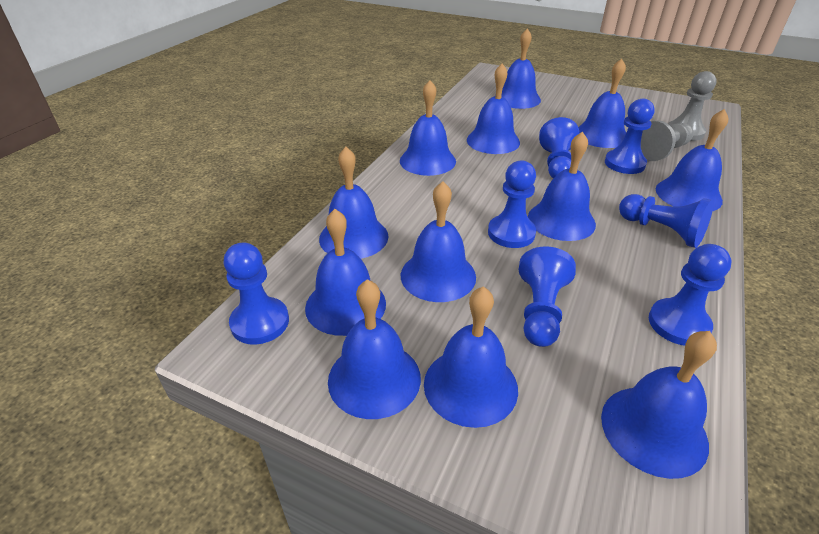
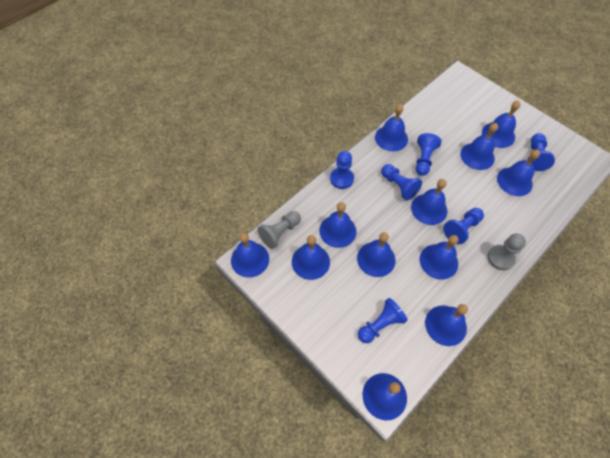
blue pawn: [224,243,289,345] [488,160,536,248] [519,247,576,347] [539,117,579,178] [605,99,655,174] [619,194,714,248] [649,244,732,346] = 7 -> [330,151,354,189] [358,298,408,343] [381,164,422,201] [416,133,442,176] [443,208,484,244] [528,133,555,171] = 6

